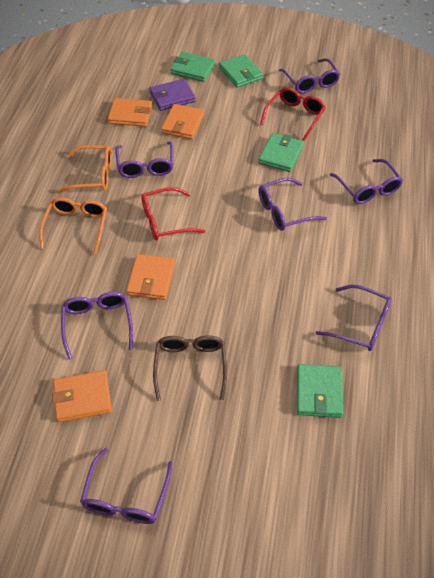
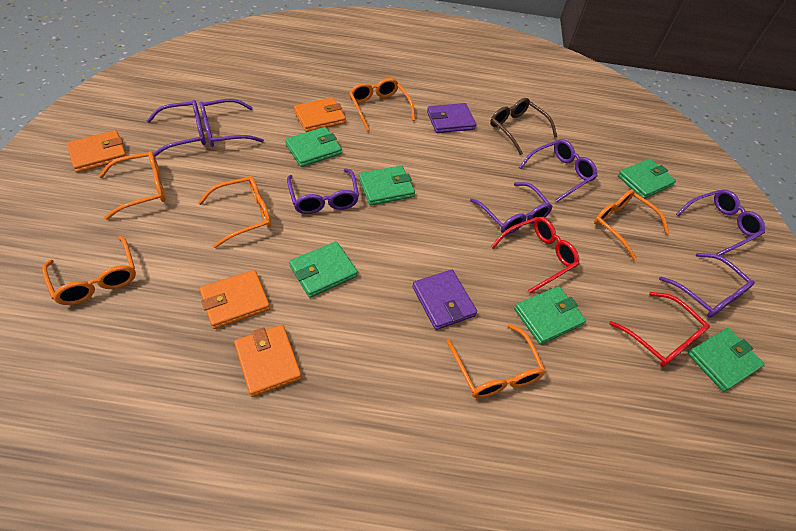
green wallet: [170,52,216,82] [219,54,263,88] [258,133,304,172] [297,364,343,418] = 4 -> [285,127,342,167] [289,241,358,298] [359,166,415,205] [514,286,586,345] [618,159,676,199] [688,328,765,392] = 6
orange glasses: [39,197,107,254] [57,145,112,193] = 2 -> [42,236,136,305] [99,151,166,220] [198,176,271,248] [349,78,415,131] [446,324,546,399] [594,190,670,261] = 6
purple wallet: [149,79,196,111] = 1 -> [412,270,477,330] [427,103,476,133] = 2

